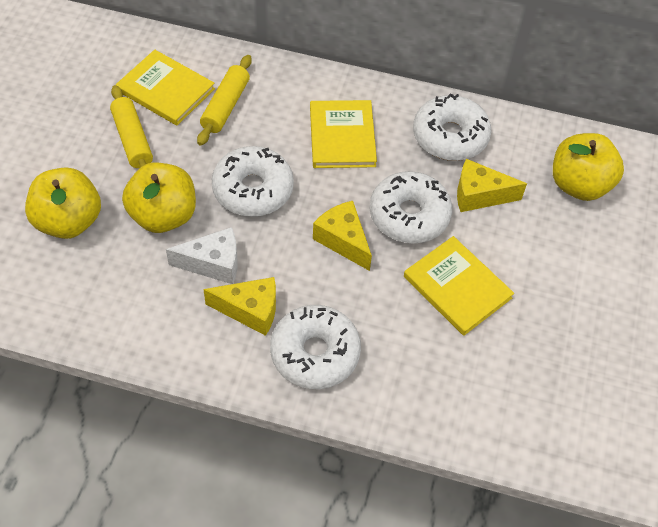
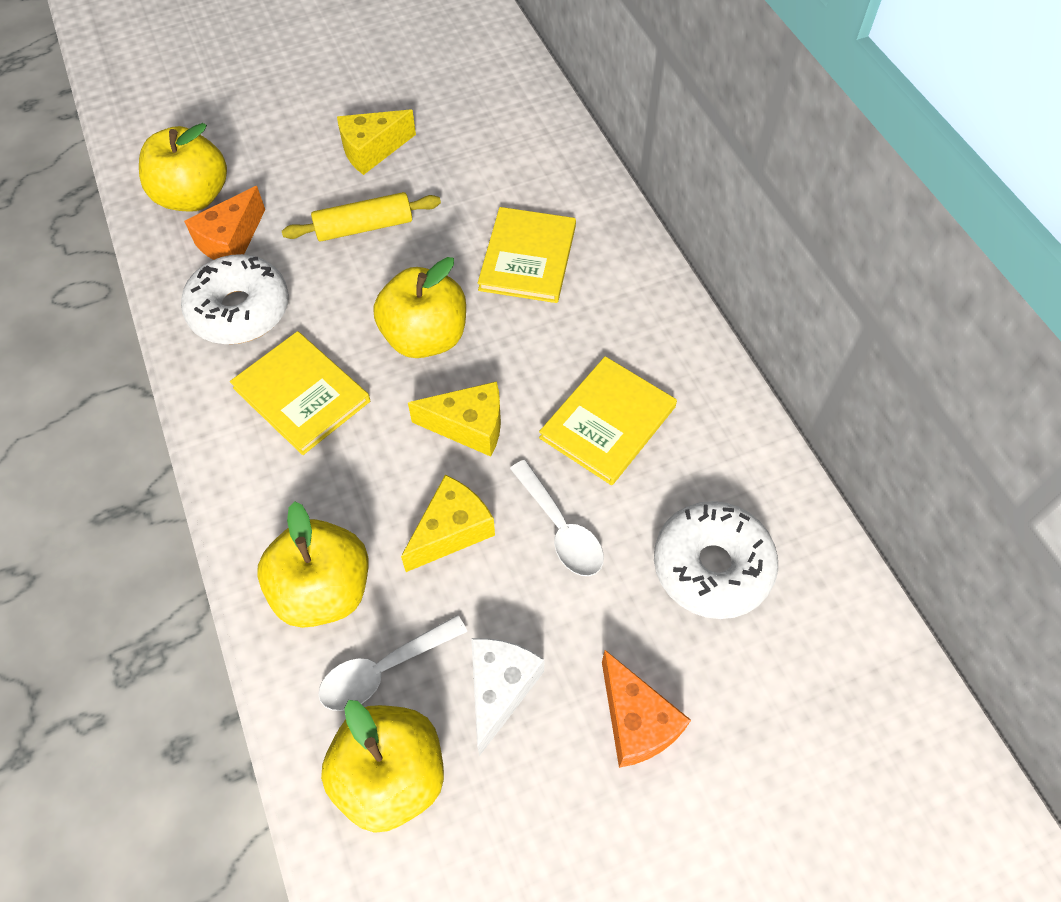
orange cheese: none = 0 -> [184,186,265,260] [602,650,691,768] = 2
white donut: [212,146,294,217] [270,305,361,389] [370,171,452,243] [413,94,491,161] = 4 -> [181,254,289,344] [654,501,778,619] = 2
white spoon: none = 0 -> [318,615,467,711] [510,460,604,576] = 2
yellow apple: [25,168,101,239] [122,162,196,233] [553,133,624,201] = 3 -> [139,123,227,212] [257,501,368,628] [321,700,444,833] [373,257,466,358] = 4
yellow rolling pin: [110,85,153,168] [197,55,252,146] = 2 -> [282,192,441,242] = 1

